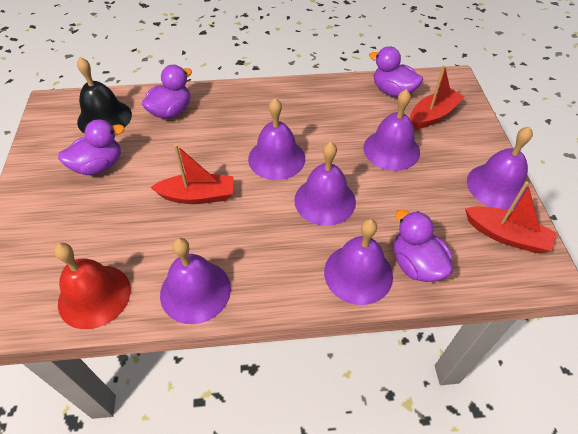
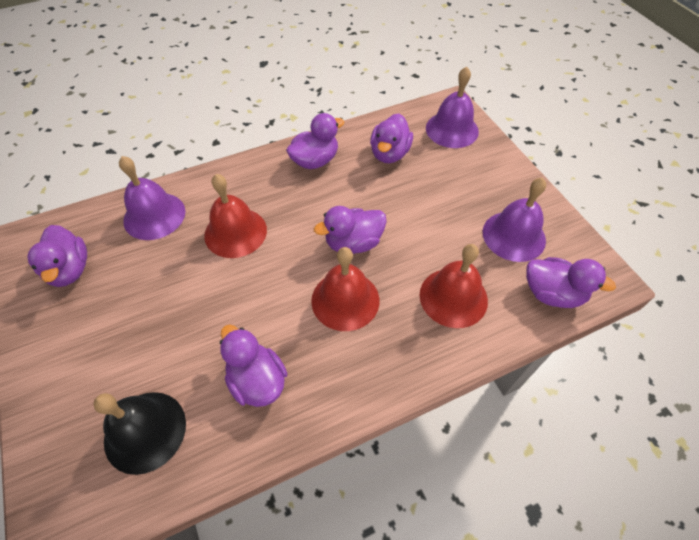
purple bell: [160,238,231,324] [248,98,305,180] [294,142,356,226] [324,219,393,305] [363,89,420,171] [467,126,533,210] = 6 -> [119,156,185,240] [426,67,479,148] [483,177,546,262] = 3
purple duck: [58,119,125,175] [142,65,192,119] [369,46,423,97] [394,210,453,282] = 4 -> [28,225,87,287] [220,325,287,407] [286,113,344,169] [314,206,387,254] [370,114,413,163] [526,257,616,308] = 6
red bell: [54,243,131,329] = 1 -> [204,174,267,258] [311,247,379,331] [420,244,488,328] = 3
red boat: [150,144,234,204] [410,65,465,129] [465,181,556,253] = 3 -> none = 0

